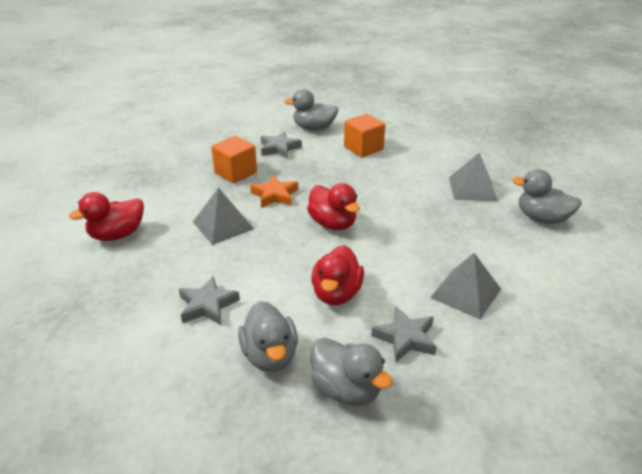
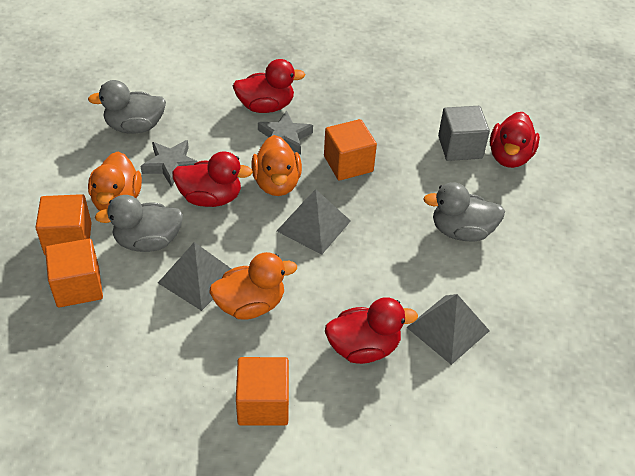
grey cube: none = 0 -> [438,106,490,161] = 1
grey duck: [238,301,298,372] [284,89,339,131] [310,337,393,406] [512,169,582,224] = 4 -> [88,80,166,133] [95,195,183,252] [423,182,505,242] = 3
grey star: [179,276,240,325] [261,131,302,159] [371,306,436,362] = 3 -> [141,140,198,187] [258,111,313,155] = 2
orange cube: [211,136,257,183] [344,114,385,157] = 2 -> [35,194,92,256] [45,239,103,307] [236,357,289,426] [324,119,377,180] = 4
orange duck: none = 0 -> [88,152,142,211] [209,252,297,319] [251,135,302,196] = 3
orange star: [250,175,298,208] = 1 -> none = 0
red duck: [69,192,144,241] [307,183,360,230] [311,245,364,305] = 3 -> [172,151,253,207] [233,59,305,113] [325,297,418,364] [490,112,540,168] = 4

